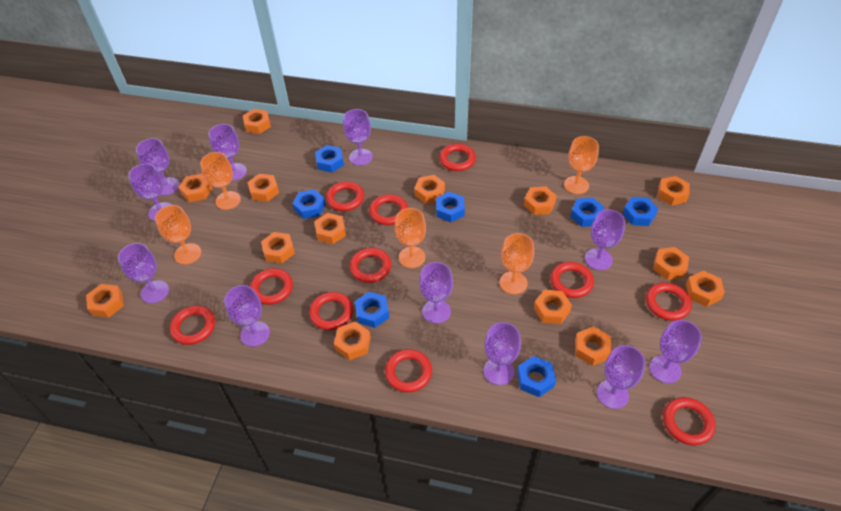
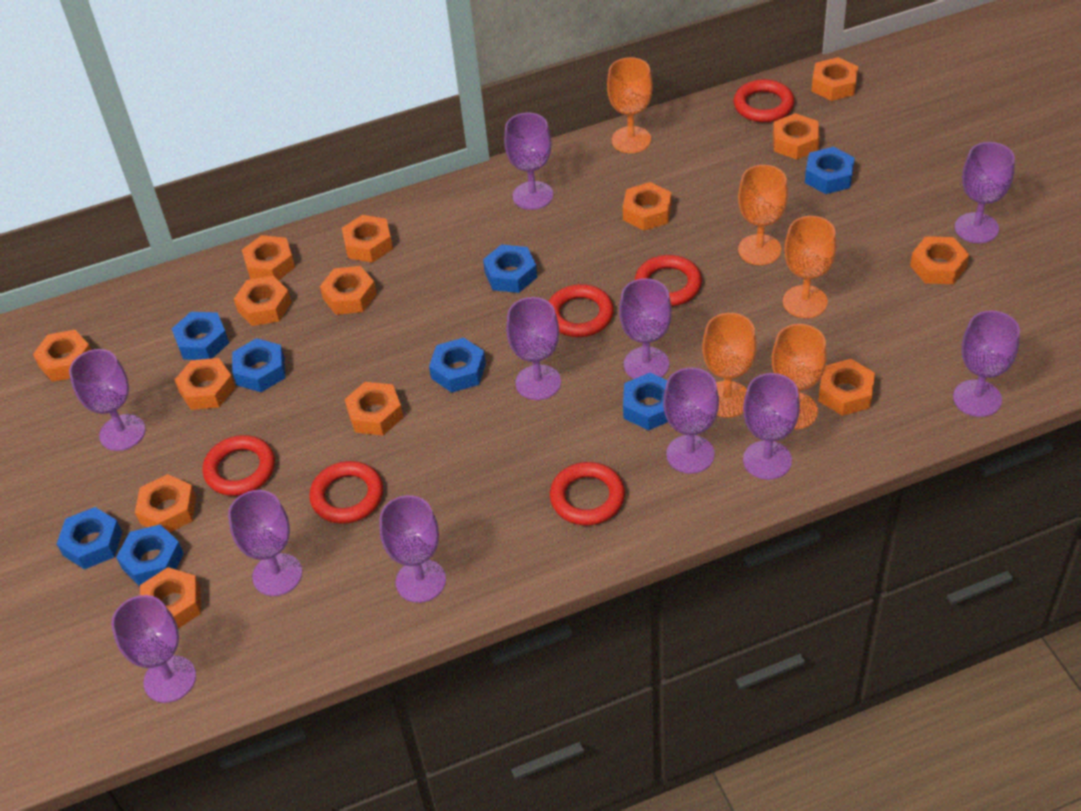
blue nut: [292,189,326,219] [315,145,344,173] [355,292,389,328] [436,192,465,222] [517,356,556,397] [571,197,604,227] [623,197,658,226] = 7 -> [57,507,122,570] [116,524,184,586] [172,312,229,360] [232,338,285,392] [429,338,486,393] [483,244,537,293] [623,373,668,430] [805,147,855,194] = 8
red ring: [170,306,215,345] [250,268,293,305] [309,292,353,330] [326,181,364,211] [350,248,391,283] [369,194,408,225] [385,349,432,393] [439,144,476,171] [550,262,594,298] [646,283,692,321] [663,397,716,445] = 11 -> [202,435,275,496] [309,461,383,524] [549,284,614,337] [550,462,625,525] [635,255,702,306] [734,79,794,122] = 6

